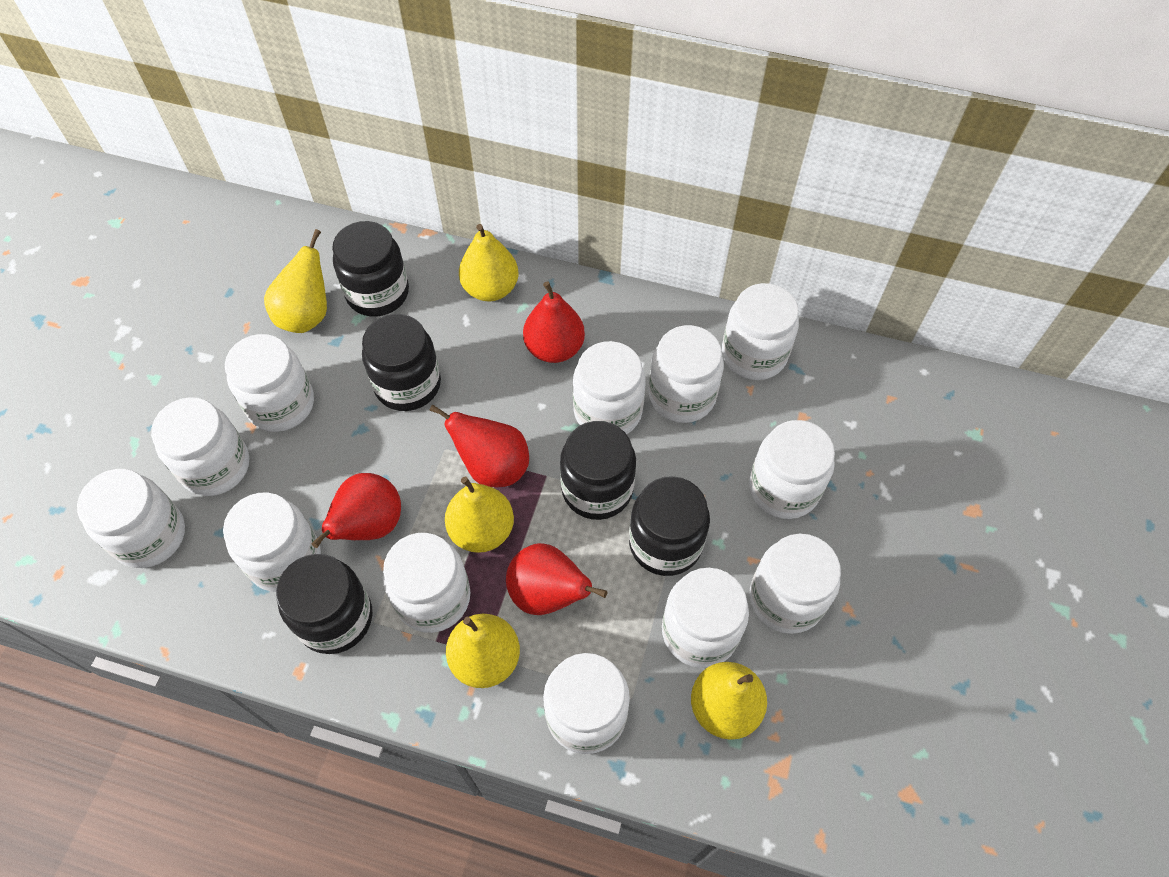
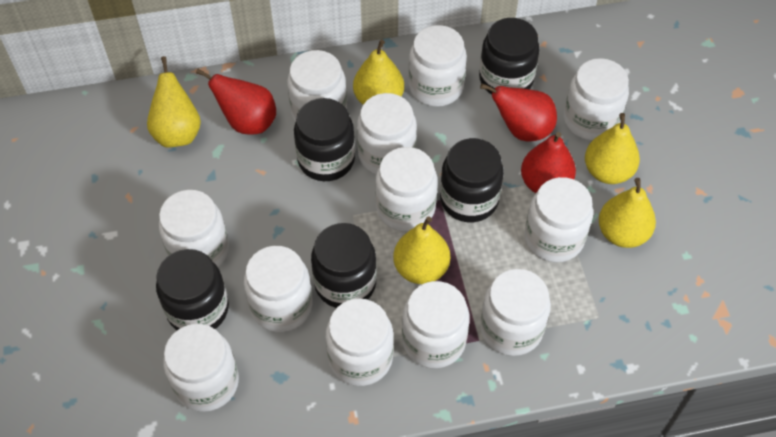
red pear: [312,473,401,548] [429,404,529,487] [506,543,607,615] [523,282,585,363] = 4 -> [196,69,276,135] [480,83,557,142] [521,132,576,193] = 3

